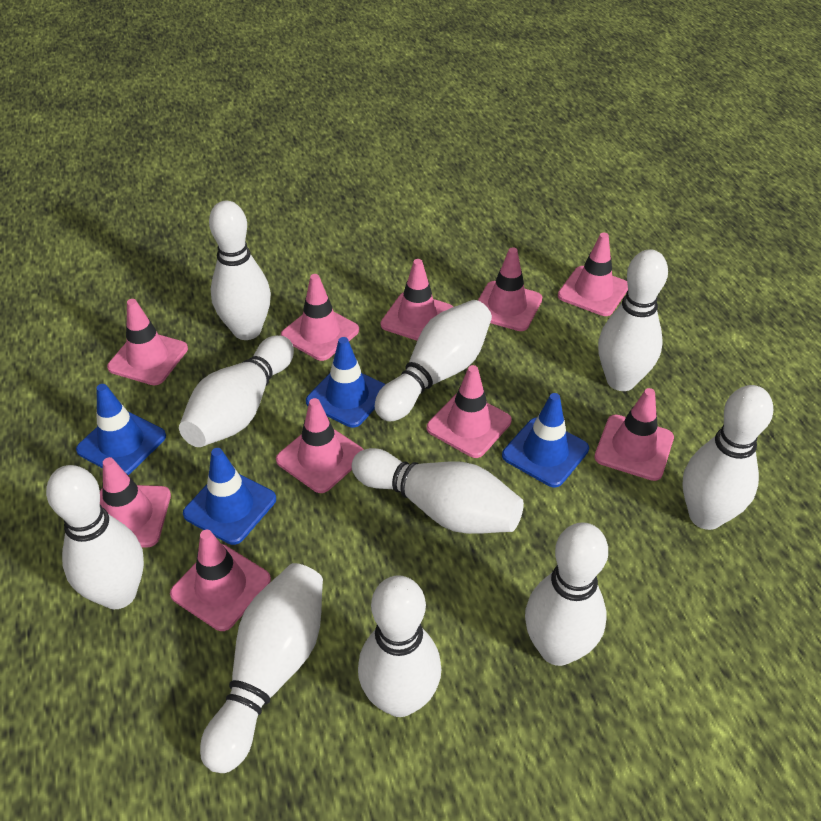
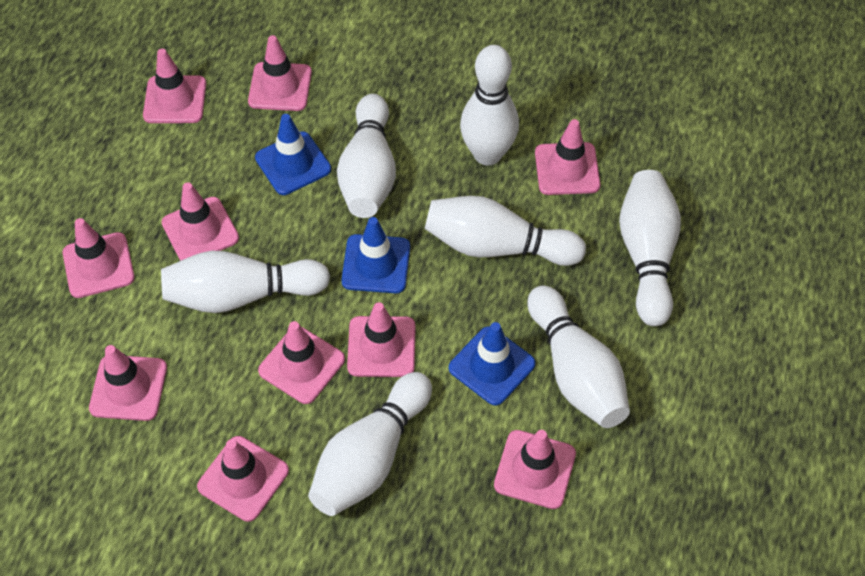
blue traffic cone: [76,384,166,475] [183,448,276,545] [306,337,386,428] [502,393,589,488] = 4 -> [255,114,331,195] [341,217,410,293] [449,322,536,406] = 3
white bowling pin: [46,465,144,609] [179,335,294,447] [200,563,323,773] [209,201,271,340] [352,448,524,534] [358,575,441,717] [375,300,492,422] [525,522,608,666] [598,249,668,391] [682,385,773,530] = 10 -> [161,251,330,313] [308,372,432,516] [337,94,396,218] [425,196,586,266] [460,45,519,165] [528,285,630,428] [619,170,681,326] = 7

